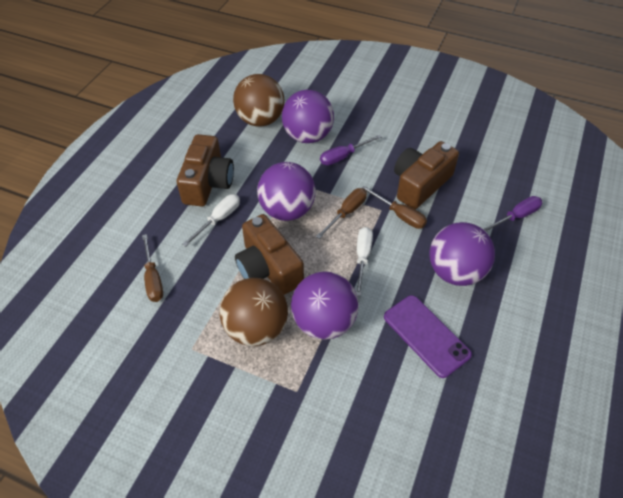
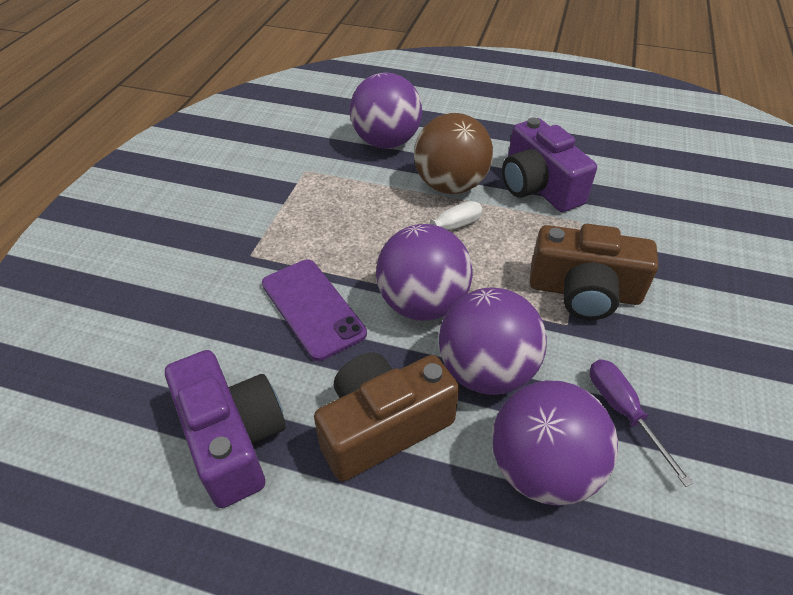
brown ball: [219,278,288,346] [233,74,285,127] = 2 -> [414,113,493,194] = 1
brown camera: [177,134,234,206] [235,214,304,295] [394,141,459,209] = 3 -> [314,352,460,481] [530,224,659,320] = 2
brown screwdriver: [142,234,163,302] [316,188,367,239] [362,186,427,229] = 3 -> none = 0
purple camera: none = 0 -> [165,350,286,508] [502,118,597,212] = 2
purple screwdriver: [320,135,382,165] [483,196,543,232] = 2 -> [590,359,693,487] = 1
white screwdriver: [182,194,240,247] [356,227,373,296] = 2 -> [384,201,483,245] = 1

